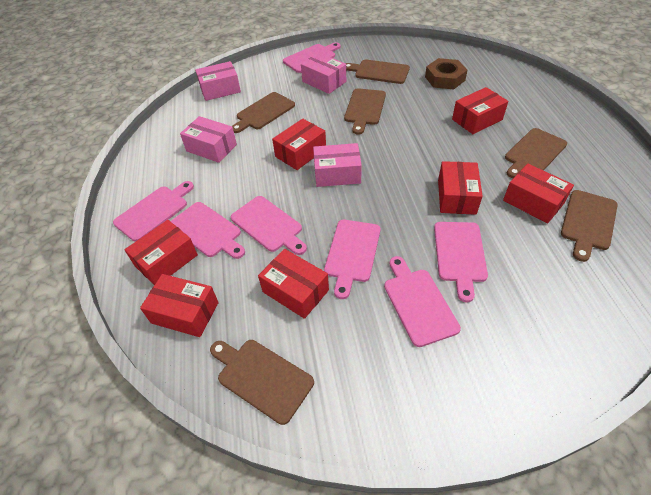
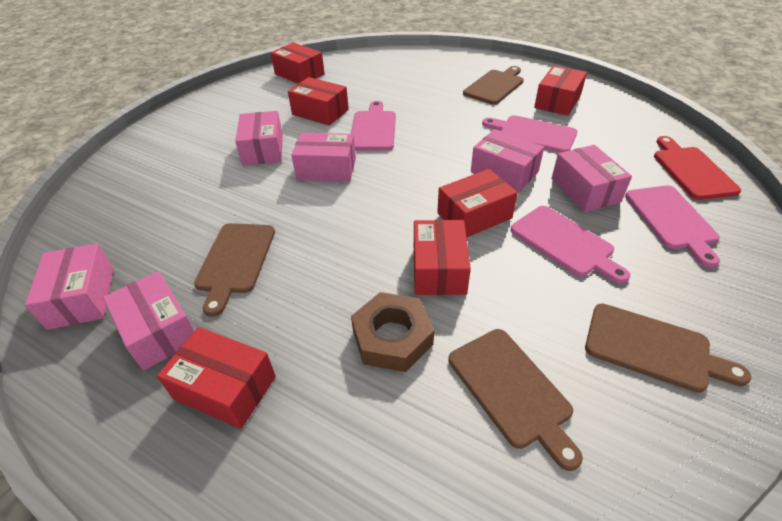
brown cutting board: [210,340,314,425] [232,92,295,133] [344,88,386,135] [345,60,410,84] [505,128,567,178] [561,190,618,262] = 6 -> [194,223,275,317] [449,329,583,471] [463,66,524,105] [585,303,751,393] = 4
pink box: [180,116,237,163] [195,61,241,101] [301,53,346,94] [313,143,362,187] = 4 -> [25,243,114,330] [103,271,194,371] [235,111,283,166] [291,133,356,182] [471,129,544,192] [551,145,632,212] = 6
pink cutting board: [113,181,194,242] [170,202,245,259] [230,196,307,255] [283,42,341,73] [324,220,380,299] [384,256,461,347] [434,222,488,302] = 7 -> [351,101,396,151] [482,115,577,153] [510,206,630,284] [625,185,720,268] = 4
red box: [124,220,198,285] [140,274,219,337] [258,249,329,319] [272,118,326,170] [438,161,483,215] [452,87,508,134] [503,164,574,223] = 7 -> [157,327,276,429] [271,42,325,84] [288,77,349,126] [414,220,471,295] [437,169,518,237] [534,65,587,116] = 6
red cutting board: none = 0 -> [654,136,741,200] = 1

